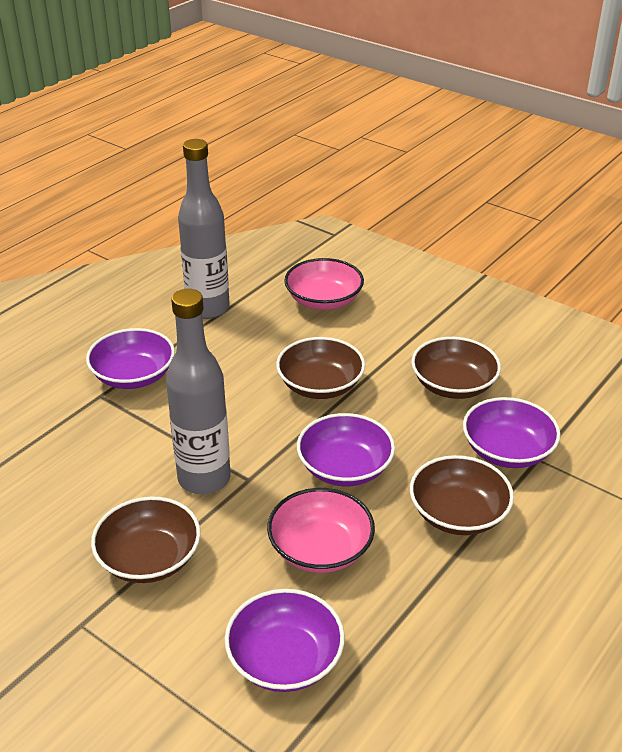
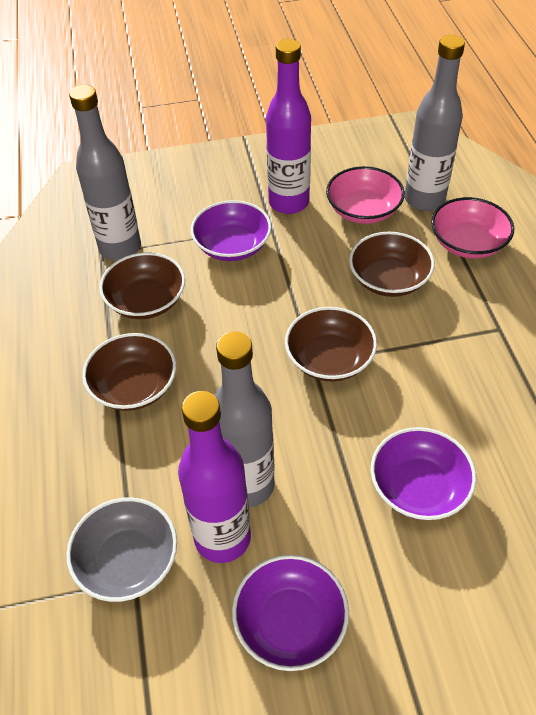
grey bottle: [166,289,231,494] [178,139,230,319] = 2 -> [69,85,141,260] [215,331,275,508] [405,35,465,211] = 3
grey bowl: none = 0 -> [66,497,177,602] = 1
purple bottle: none = 0 -> [178,391,251,563] [266,39,311,214] = 2
purple bowl: [86,328,175,389] [224,589,345,692] [297,413,395,487] [463,397,561,468] = 4 -> [191,200,272,261] [232,555,349,671] [371,427,476,520] = 3

